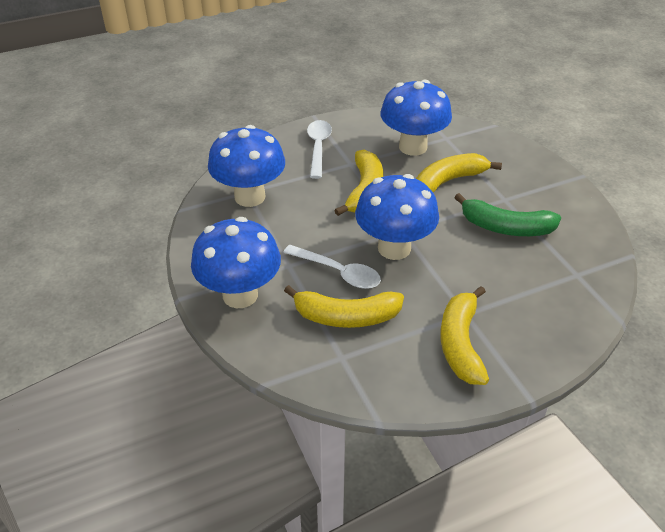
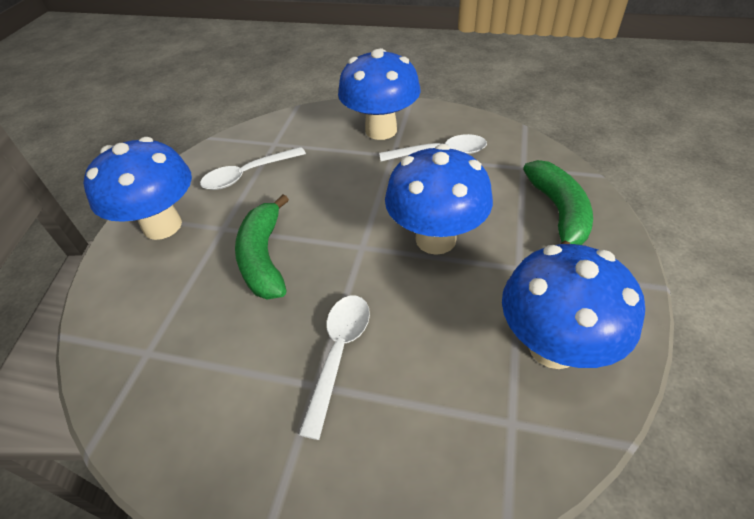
green banana: [454,193,561,236] = 1 -> [235,194,289,299] [523,160,593,245] = 2
white spoon: [283,245,381,289] [307,120,332,179] = 2 -> [200,147,306,190] [299,296,370,440] [379,134,487,162] = 3
yellow banana: [284,285,404,328] [334,150,383,216] [416,153,502,193] [440,286,489,385] = 4 -> none = 0

